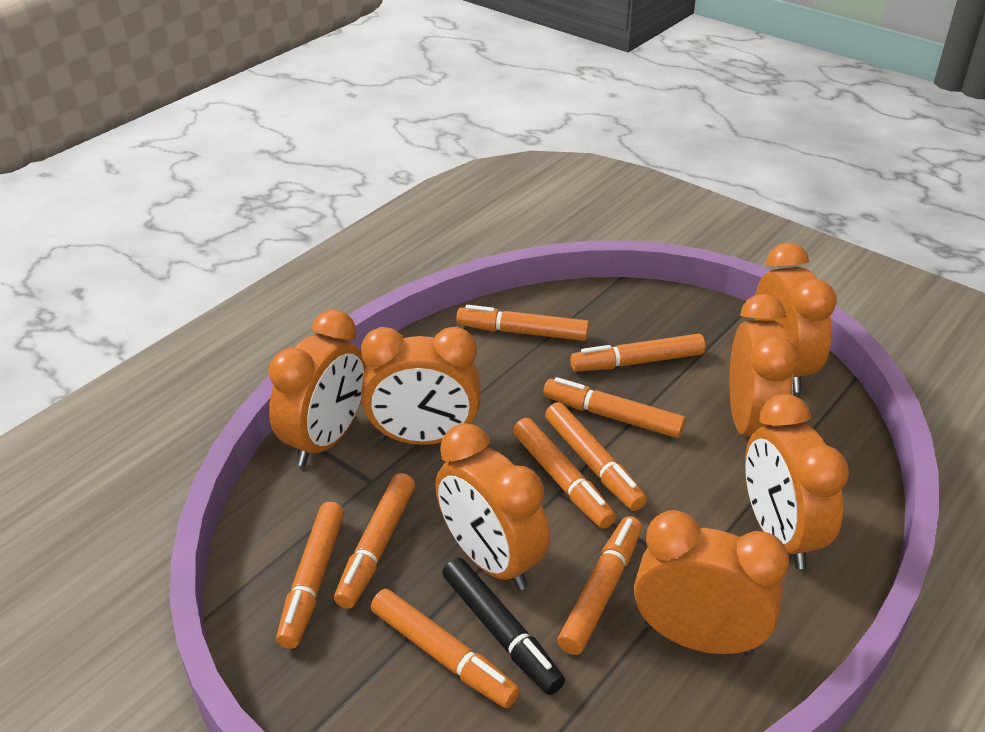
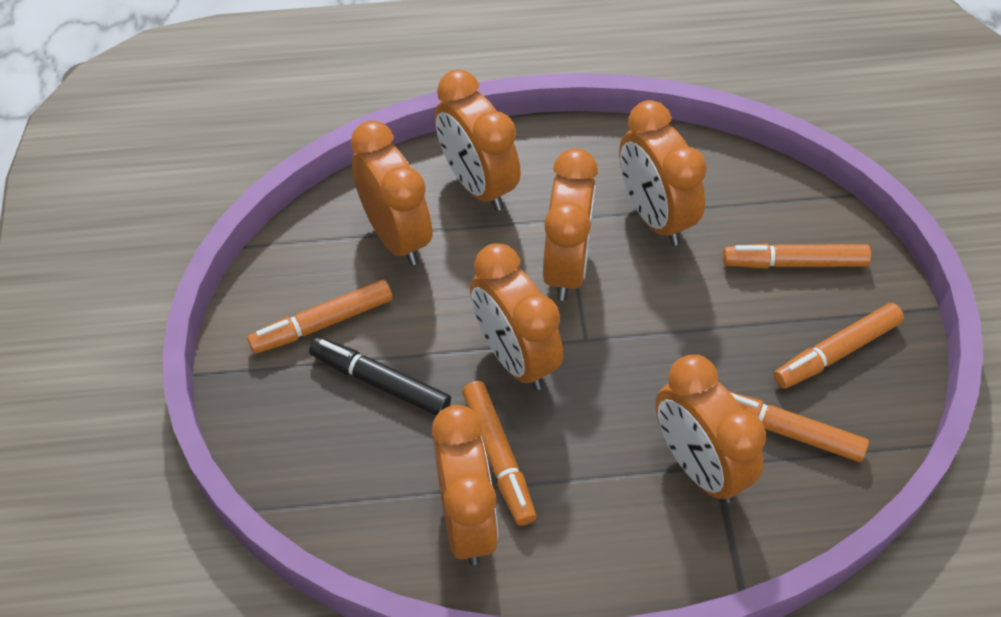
orange marker: [276,502,344,649] [334,473,415,609] [371,589,520,708] [456,305,589,341] [513,418,616,529] [544,377,686,438] [545,402,647,511] [558,516,642,655] [570,334,706,372] = 9 -> [247,280,392,354] [462,381,536,526] [723,243,871,268] [730,392,869,462] [774,303,904,389] = 5

